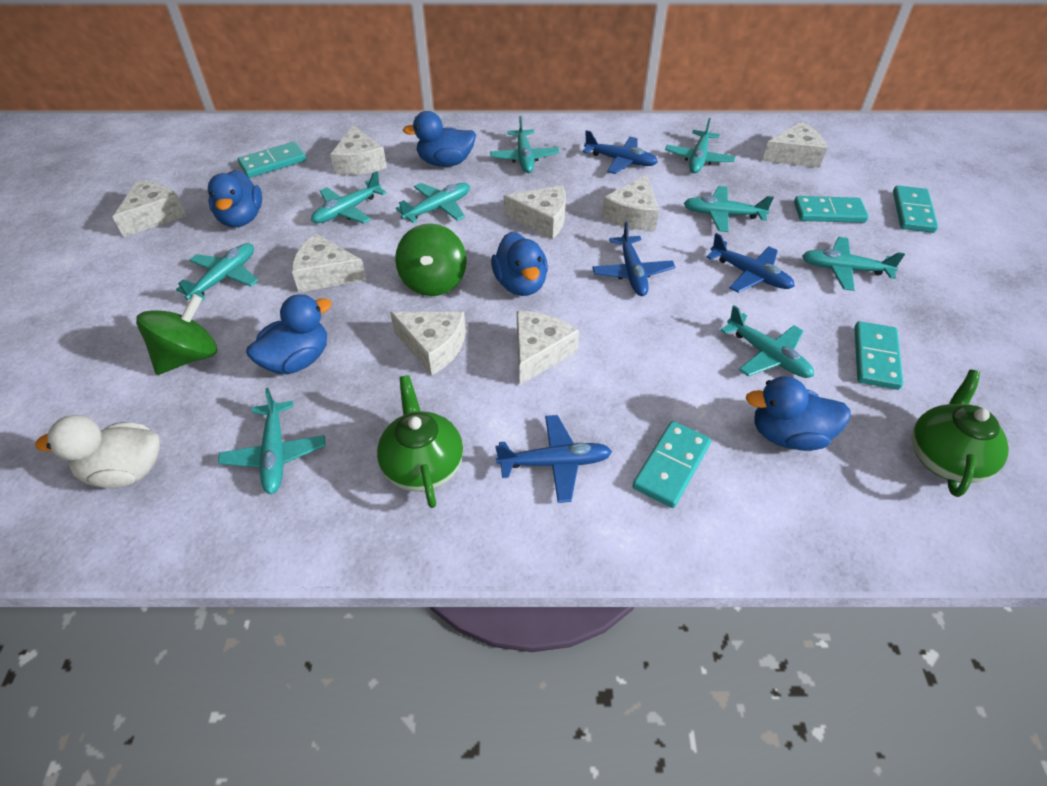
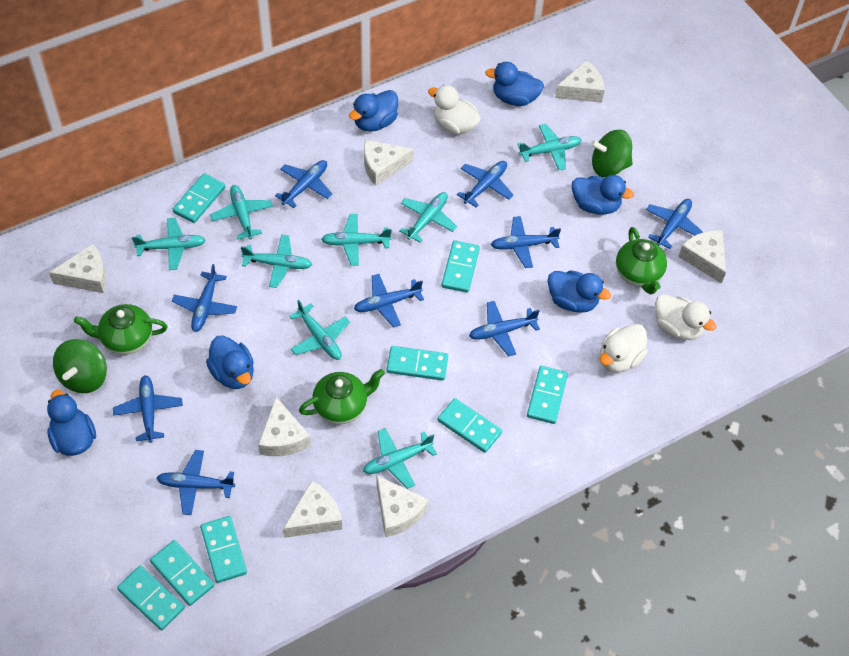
blue duck: [208,170,262,227] [246,294,332,374] [403,111,476,167] [491,232,548,296] [746,376,851,451] = 5 -> [47,390,96,456] [206,335,254,389] [349,90,398,132] [485,62,544,106] [548,270,611,313] [572,175,634,215] = 6
blue plane: [495,415,612,503] [582,130,658,174] [592,221,675,296] [706,233,795,293] = 4 -> [113,375,183,443] [156,450,235,515] [172,264,237,332] [275,160,333,208] [354,274,424,328] [457,161,513,207] [469,301,540,357] [491,216,561,268] [646,199,703,249] = 9
green teapot: [377,375,463,508] [912,370,1009,497] = 2 -> [74,304,167,355] [299,369,385,424] [616,227,667,294] = 3
turquoise domino: [238,142,306,178] [633,421,711,508] [794,196,869,223] [854,321,903,390] [893,185,938,233] = 5 -> [117,566,185,630] [150,540,214,606] [172,173,226,223] [200,516,247,583] [387,346,448,381] [437,398,502,453] [441,241,480,293] [527,366,568,424] = 8
turquoise plane: [176,243,258,302] [218,388,325,494] [311,171,387,224] [396,183,470,223] [490,116,560,173] [665,118,735,173] [684,186,774,232] [720,305,814,378] [802,237,905,291] = 9 -> [132,218,206,270] [210,185,273,240] [241,234,312,288] [289,300,350,360] [321,214,392,266] [363,428,437,489] [399,192,457,243] [517,124,581,170] = 8
white cheese: [113,180,186,237] [292,234,367,292] [330,125,387,175] [390,312,466,376] [503,186,566,239] [517,311,579,385] [602,174,659,231] [762,122,827,168] = 8 -> [49,244,106,293] [258,397,311,456] [283,480,342,538] [364,140,414,186] [377,475,429,537] [555,60,605,103] [678,230,726,284] = 7
white duck: [35,415,160,488] = 1 -> [428,85,481,135] [600,324,648,373] [655,294,716,340] = 3

